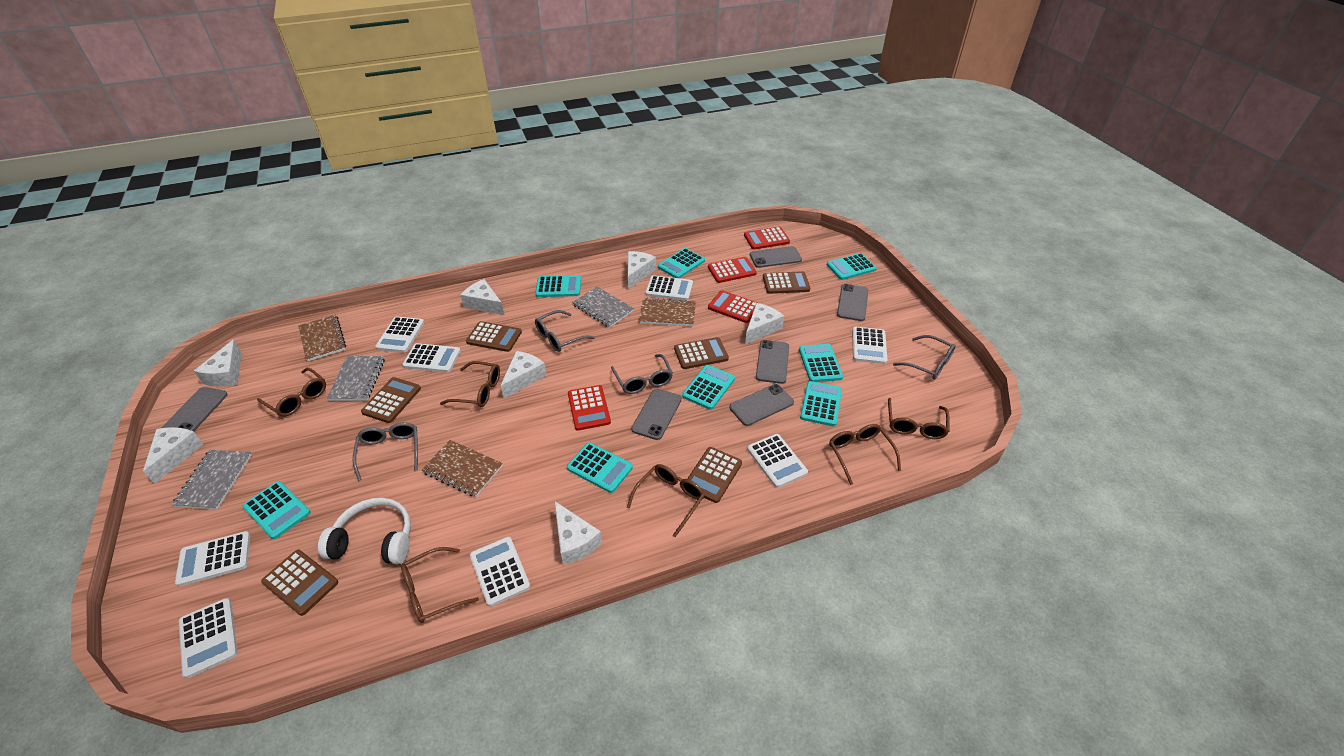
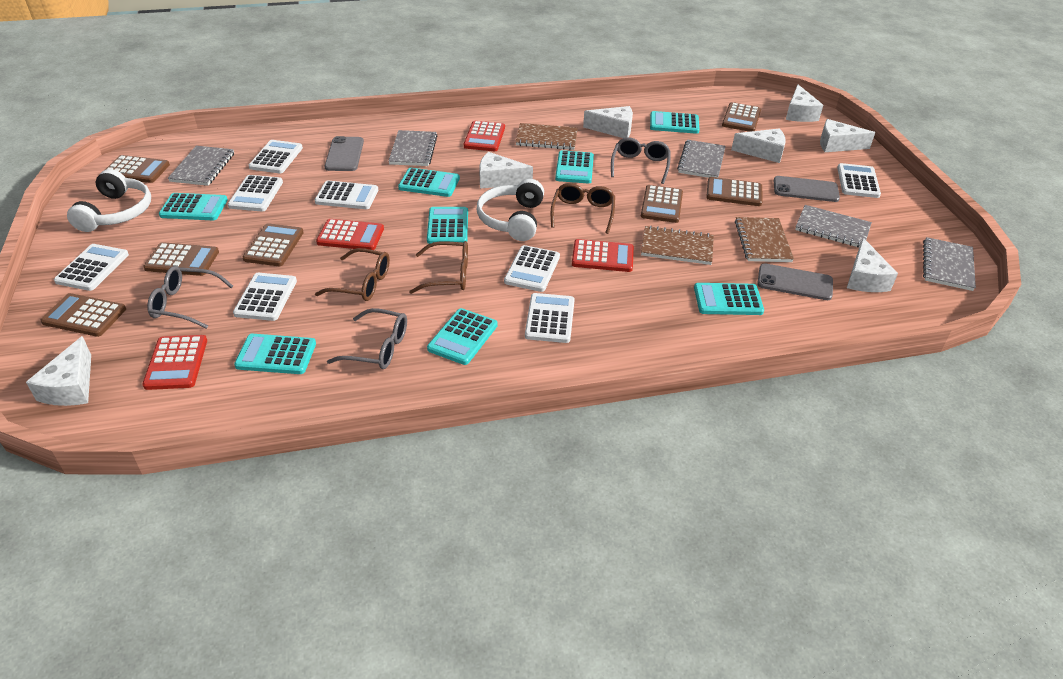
brown calculator: [261,550,338,616] [361,377,421,423] [466,321,522,352] [674,337,729,369] [687,447,742,503] [763,271,810,294] = 6 -> [40,293,126,337] [105,155,170,183] [143,242,219,276] [243,223,304,266] [641,185,683,223] [706,177,763,206] [722,102,761,132] = 7
brown glasses: [257,368,326,417] [401,547,479,623] [440,361,500,407] [627,464,705,537] [829,424,901,485] [888,398,949,439] = 6 -> [315,248,390,301] [409,241,468,294] [551,183,615,234] = 3
grey glasses: [353,422,418,481] [535,310,595,352] [611,354,673,394] [893,335,956,380] = 4 -> [147,266,233,329] [327,308,407,369] [611,138,671,184] = 3
grey notebook: [172,450,252,510] [327,356,385,401] [572,287,634,328] = 3 -> [168,146,234,186] [388,130,438,166] [677,140,726,178] [795,205,872,248] [923,237,976,291] = 5
grey phone: [162,387,228,431] [631,389,682,440] [729,384,794,426] [750,246,802,268] [756,340,789,384] [837,284,868,321] = 6 -> [325,136,364,171] [757,263,833,300] [773,176,840,202] = 3
white headphones: [318,498,411,564] = 1 -> [67,169,151,232] [477,179,544,241] = 2

